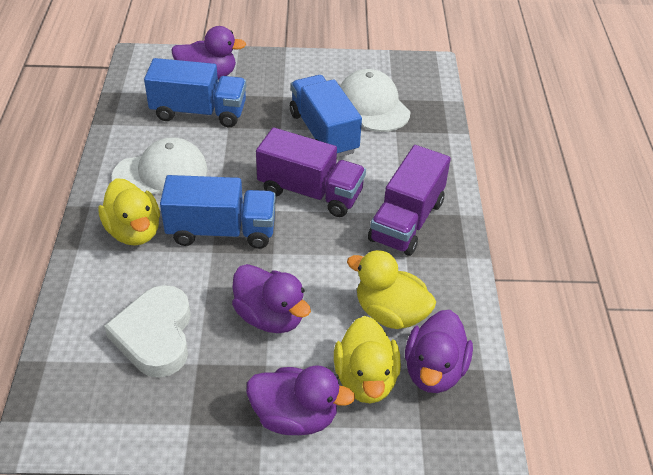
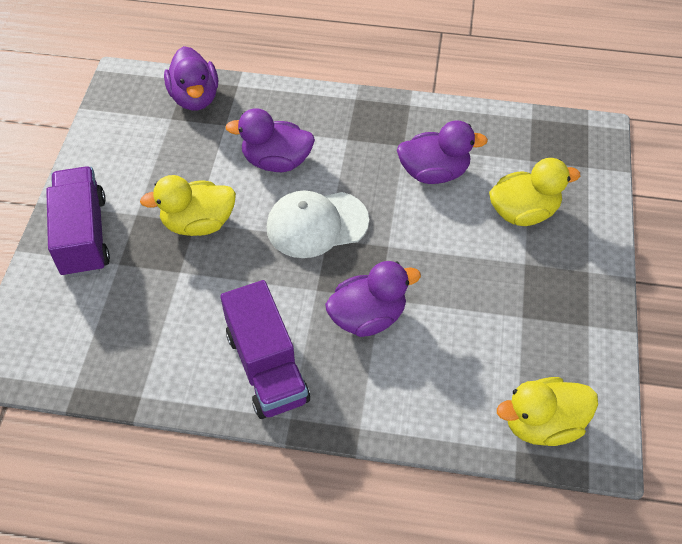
blue truck: [144,58,246,127] [160,175,276,249] [290,75,362,158] = 3 -> none = 0
white cap: [112,137,208,195] [340,69,411,132] = 2 -> [267,191,369,258] = 1
white heart: [104,285,191,378] = 1 -> none = 0

